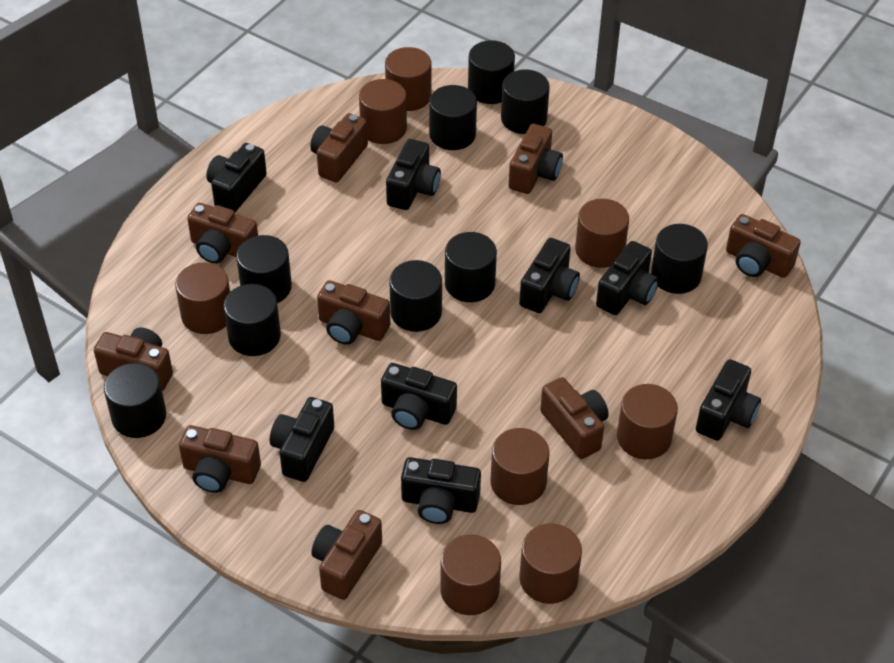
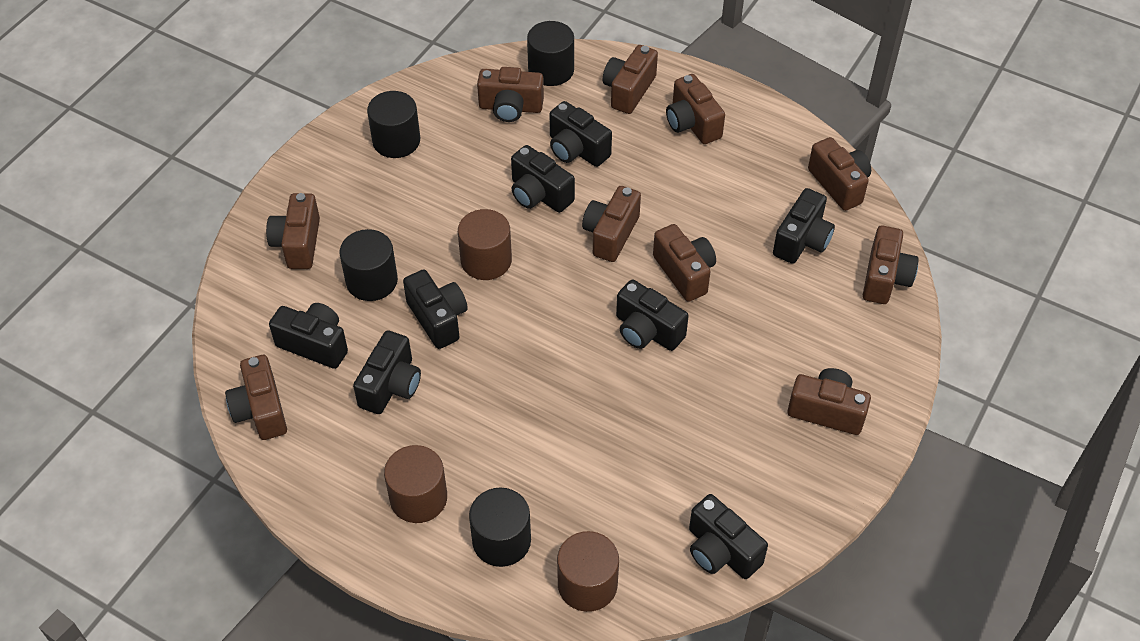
black cylinder: [104,363,166,438] [223,284,281,356] [236,235,292,303] [389,260,442,332] [429,85,477,150] [445,232,497,302] [468,40,515,104] [501,69,550,134] [651,224,708,294] = 9 -> [340,229,398,301] [367,91,420,158] [469,487,531,567] [527,21,574,86] = 4
brown camera: [94,327,173,391] [179,425,261,493] [187,203,258,264] [310,113,368,183] [312,510,382,600] [317,280,390,345] [509,124,563,194] [540,377,609,459] [726,214,801,278] = 9 -> [225,355,287,440] [266,193,320,269] [477,67,544,122] [582,186,641,262] [603,45,658,114] [653,224,716,302] [666,74,725,144] [787,368,871,435] [808,137,871,211] [863,225,919,304] = 10
brown cylinder: [175,262,230,334] [359,79,407,144] [385,47,431,111] [440,535,501,615] [491,428,549,505] [519,523,582,604] [575,199,629,268] [617,384,678,460] = 8 -> [384,445,447,523] [458,209,512,280] [557,531,619,612] = 3

